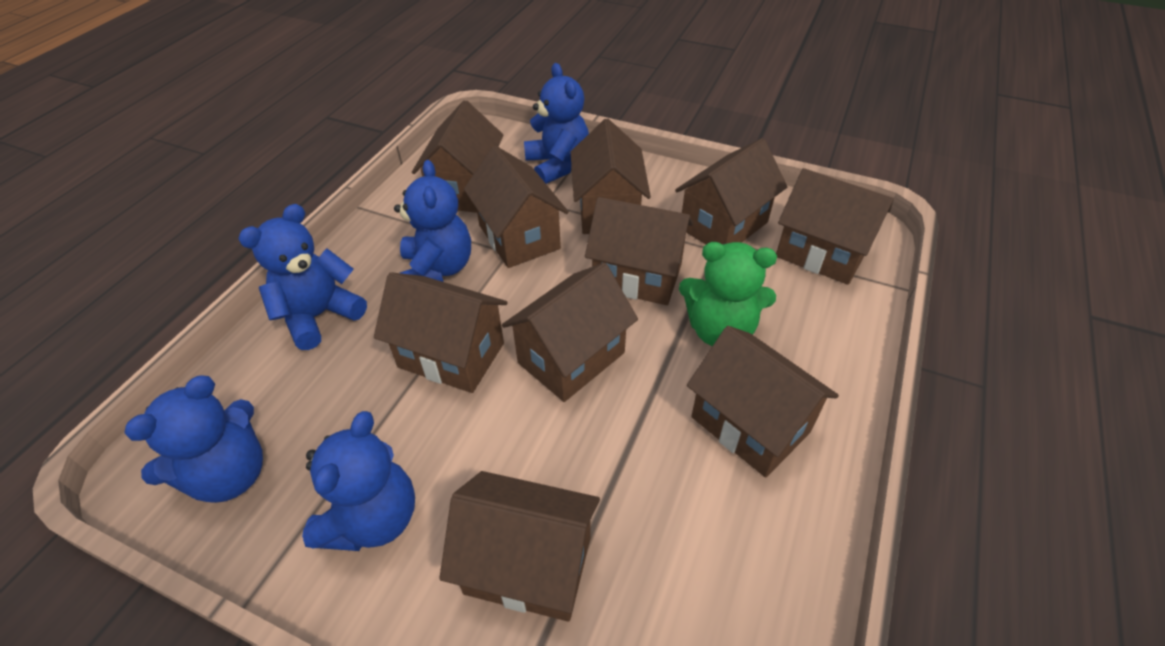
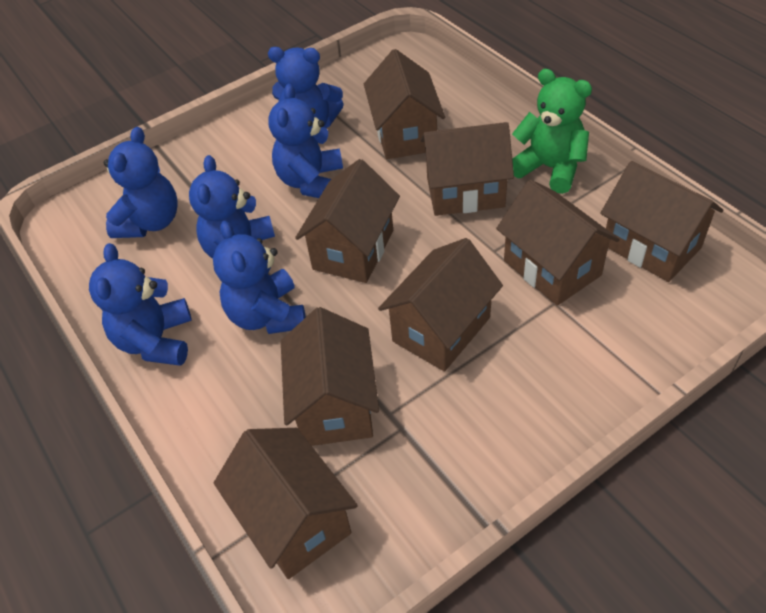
blue teddy bear: [124,375,263,503] [238,204,367,350] [302,411,415,551] [394,160,471,282] [524,63,589,184] = 5 -> [89,243,192,366] [104,127,178,238] [189,155,275,273] [213,221,306,334] [268,47,344,128] [268,84,343,198] = 6
brown house: [374,272,508,393] [412,100,504,213] [439,471,600,622] [464,146,569,268] [502,263,638,402] [570,119,651,234] [585,197,693,305] [675,138,787,245] [687,326,839,477] [776,168,894,285] = 10 -> [214,428,358,579] [281,307,379,446] [295,159,400,283] [364,49,445,159] [378,238,503,371] [420,122,514,216] [496,180,620,306] [600,161,723,282] = 8

